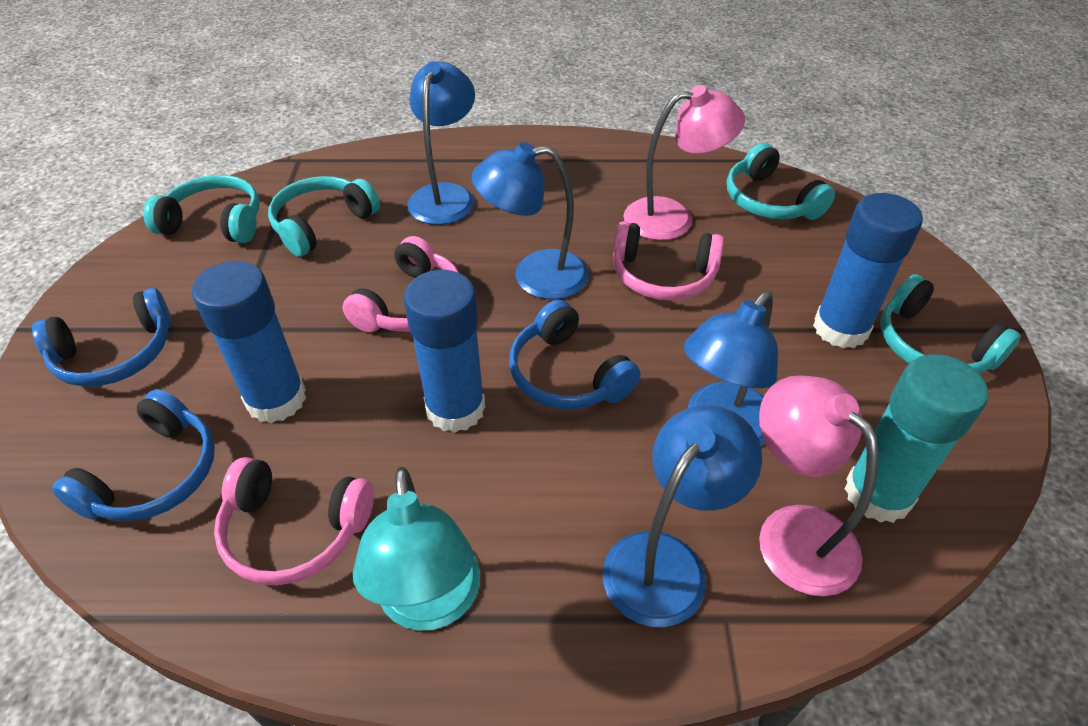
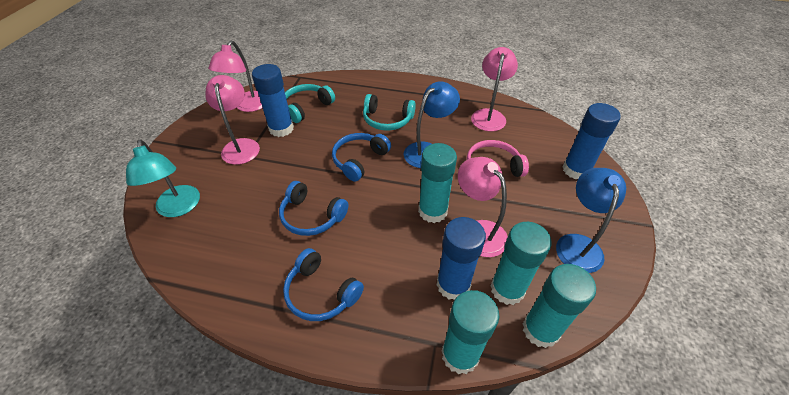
blue lamp: [407,62,475,225] [471,142,589,299] [603,405,762,627] [684,291,778,446] = 4 -> [403,81,460,168] [556,168,626,273] = 2
pink headphones: [214,457,374,585] [342,236,459,333] [613,221,724,301] = 3 -> [467,140,529,177] = 1
pink lamp: [624,85,745,240] [759,375,879,596] = 2 -> [205,75,260,165] [208,41,263,112] [458,157,508,257] [471,47,518,132] = 4
turquoise glue stick: [844,354,988,523] = 1 -> [418,143,457,223] [442,290,499,374] [491,222,551,305] [523,264,596,348] = 4
turquoise headphones: [143,175,259,243] [268,176,380,257] [727,143,835,220] [880,274,1021,374] = 4 -> [285,84,335,123] [363,94,416,131] = 2

